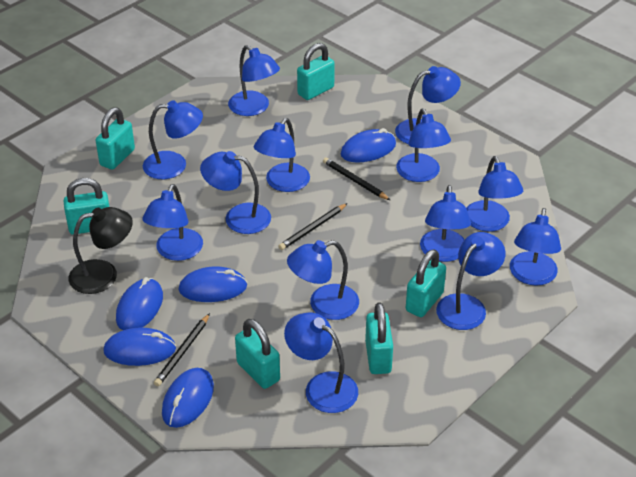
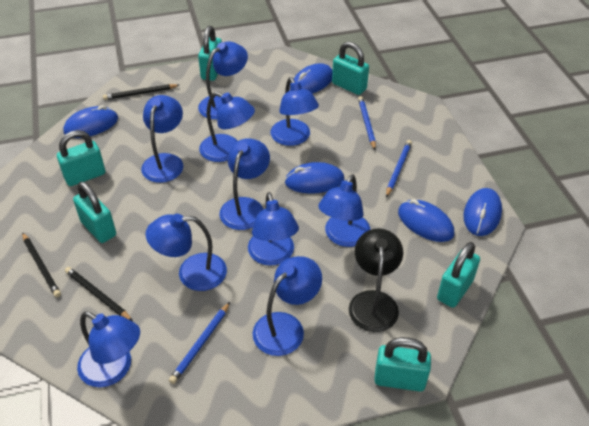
blue lamp: [142,184,203,261] [143,100,203,179] [200,151,271,234] [228,45,280,116] [254,118,310,192] [284,312,358,413] [287,240,359,320] [395,66,461,144] [396,108,451,182] [420,185,471,262] [436,232,505,330] [466,156,523,232] [510,208,561,286] = 13 -> [77,311,140,387] [141,95,184,183] [145,214,227,291] [198,41,248,120] [199,92,255,162] [220,138,270,230] [248,192,299,266] [252,256,322,356] [271,77,319,146] [318,174,370,247] = 10
blue pencil: none = 0 -> [169,302,230,384] [358,96,376,150] [386,140,412,197] = 3

